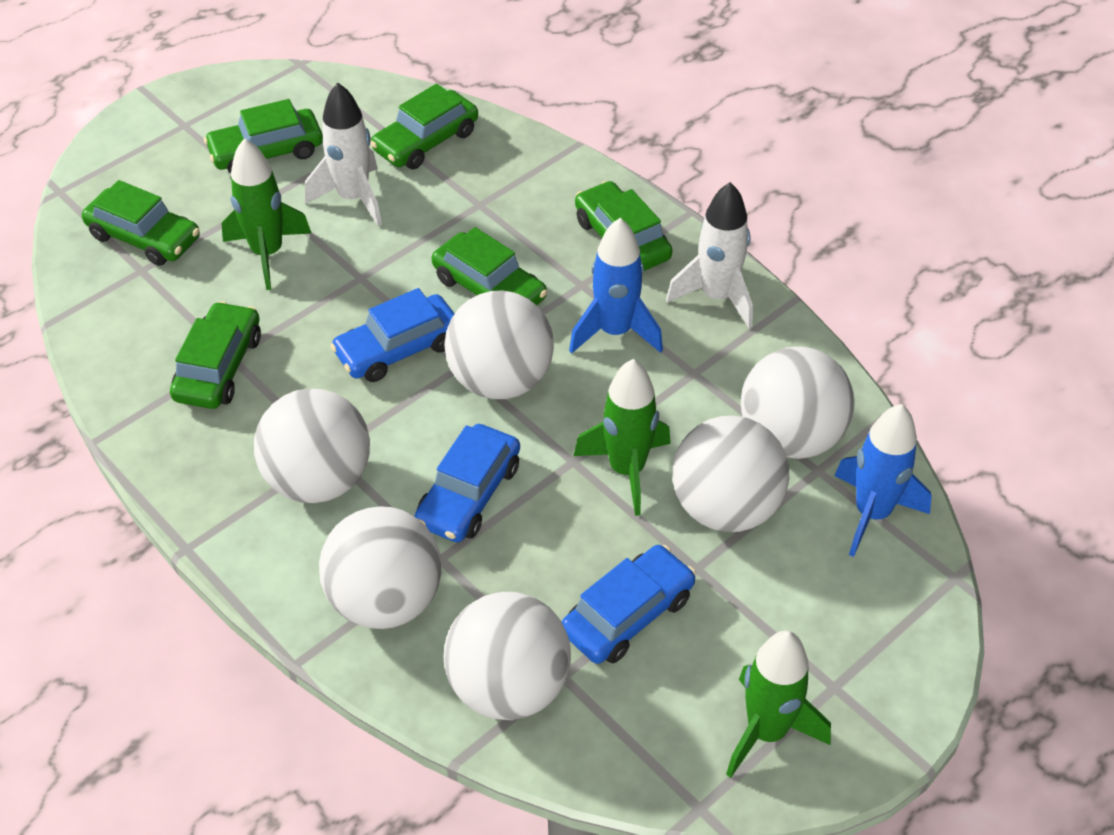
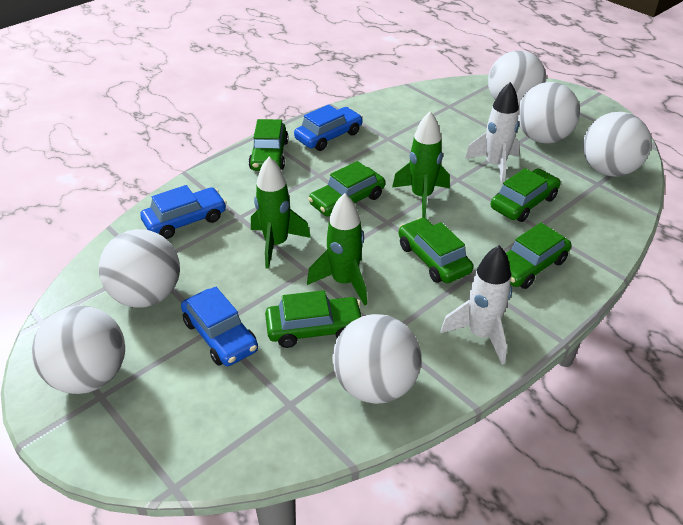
blue rocket: [569,218,663,354] [834,404,932,557] = 2 -> none = 0

